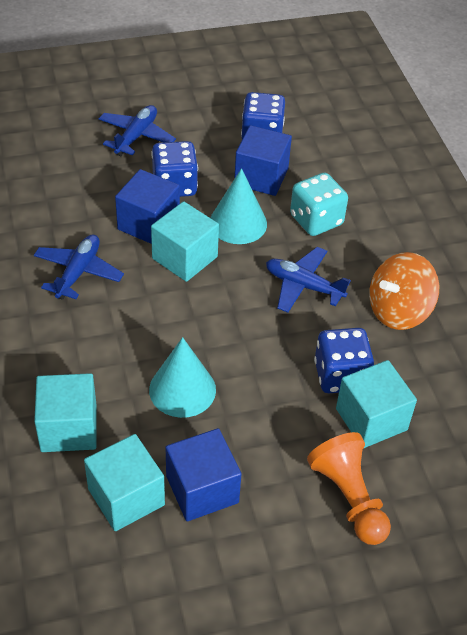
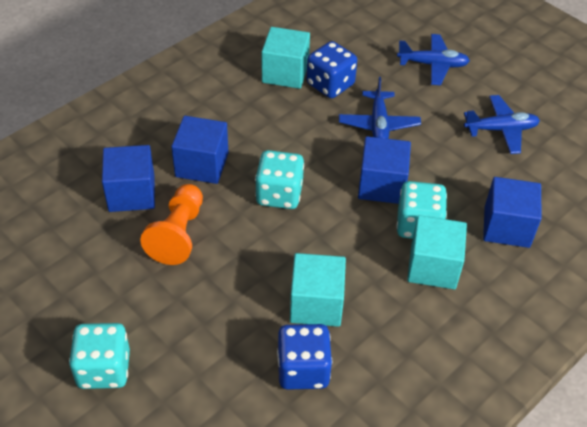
blue cube: [115,169,180,244] [166,428,242,521] [234,125,292,196] = 3 -> [102,145,155,212] [171,116,228,184] [358,136,411,204] [483,177,542,248] = 4
blue dice: [151,141,198,197] [241,92,285,139] [314,328,374,393] = 3 -> [277,324,332,390] [306,41,357,98] = 2
orange spinning top: [369,252,439,330] = 1 -> none = 0
turquoise cone: [149,337,216,418] [210,168,267,244] = 2 -> none = 0
turquoise cube: [34,373,97,452] [84,434,165,531] [151,201,219,282] [336,360,417,448] = 4 -> [262,27,310,89] [290,253,346,327] [407,215,467,289] = 3
turquoise dice: [290,173,348,236] = 1 -> [69,323,130,389] [255,150,304,209] [396,181,447,239] = 3

